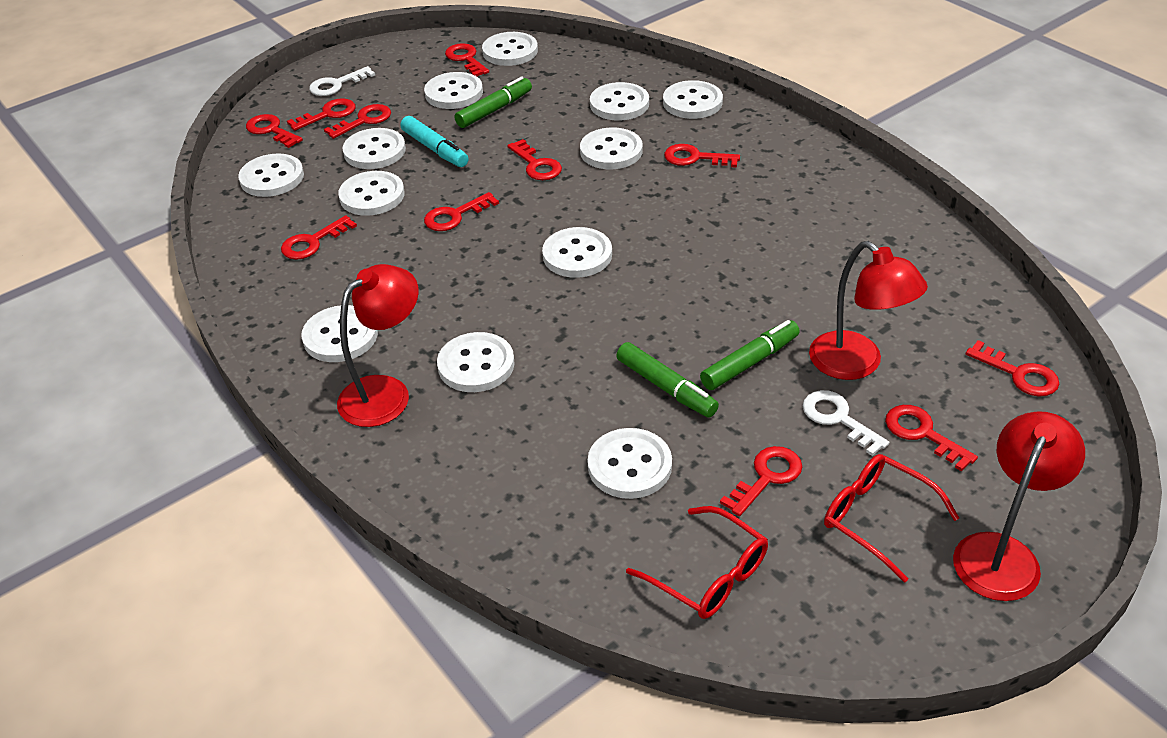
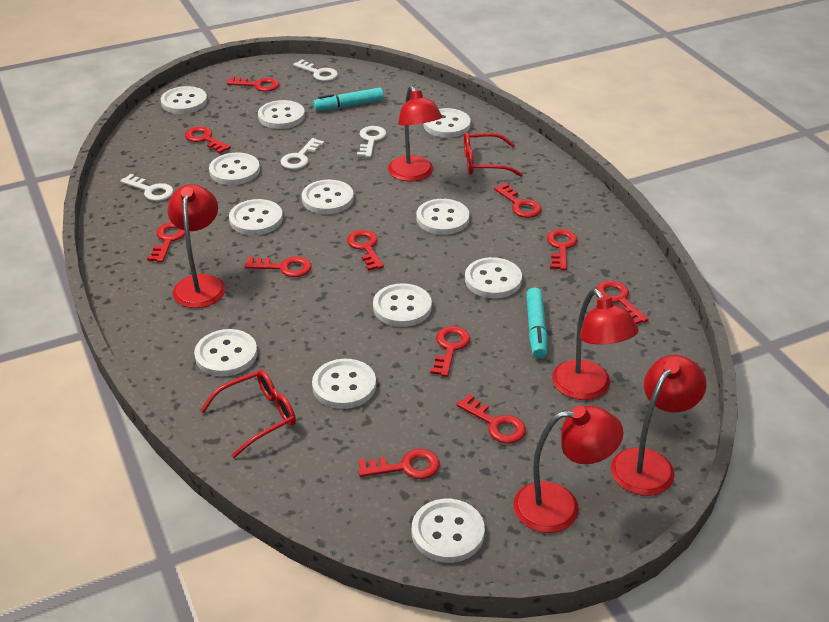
green marker: [454,77,532,128] [616,342,719,418] [700,320,800,390] = 3 -> none = 0
red lamp: [337,264,419,427] [809,241,928,380] [953,411,1085,601] = 3 -> [168,184,225,308] [388,86,442,181] [514,405,623,533] [552,289,639,400] [611,355,706,496] = 5
turquoise marker: [400,116,469,167] = 1 -> [313,88,384,111] [526,287,547,359] = 2
white key: [309,66,375,96] [803,390,889,456] = 2 -> [120,174,174,201] [280,138,324,169] [293,59,338,81] [357,126,386,158] = 4

